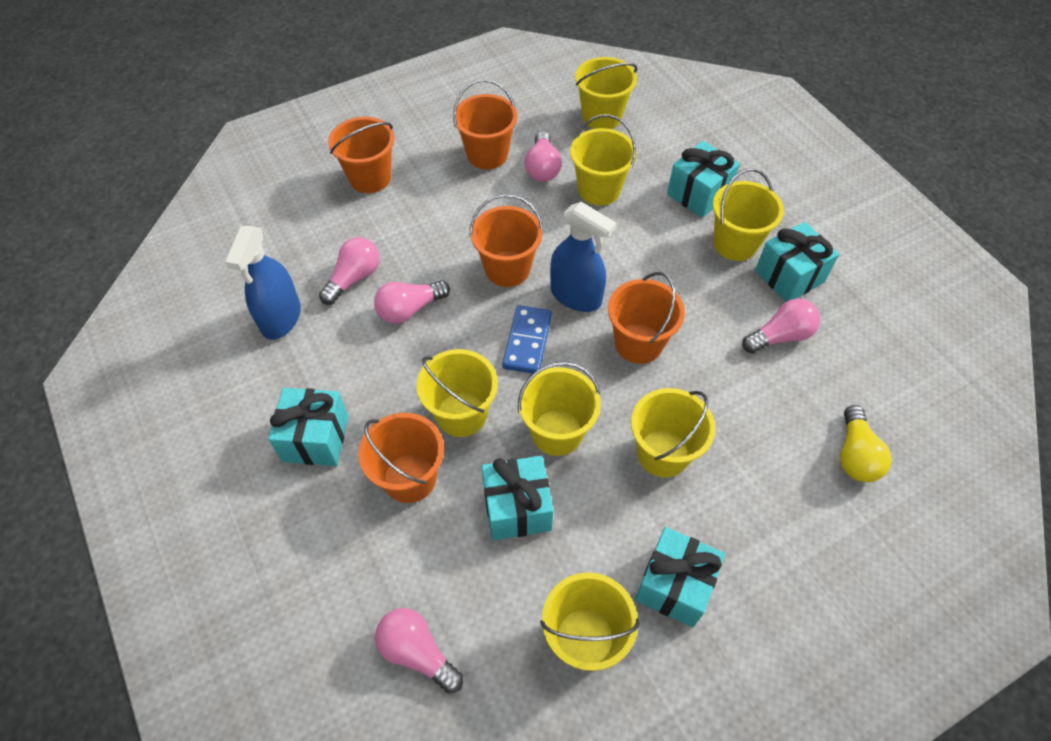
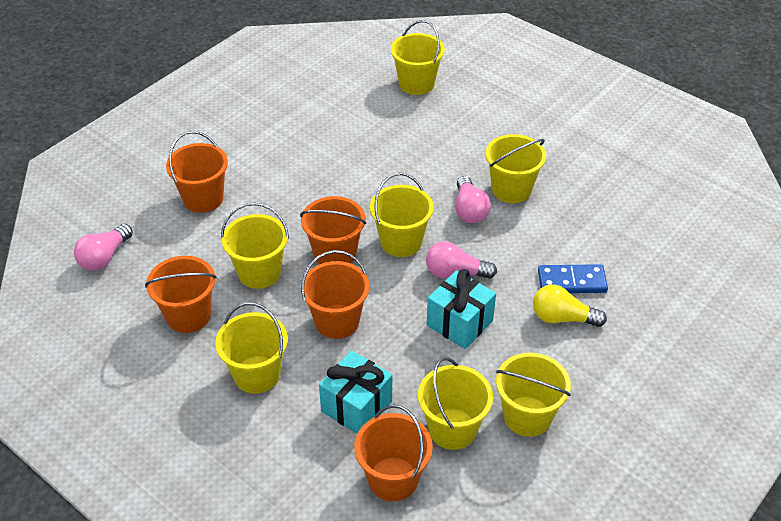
blue spray bottle: [225,226,301,340] [550,202,616,312] = 2 -> none = 0
pink light bulb: [319,237,380,305] [374,280,450,324] [375,608,463,694] [525,131,562,182] [742,298,820,353] = 5 -> [74,224,133,271] [426,241,497,279] [455,176,491,223] = 3
turquoise gift: [268,388,348,466] [482,456,554,540] [635,527,725,627] [667,141,740,218] [755,222,839,302] = 5 -> [319,351,392,434] [427,269,496,349] = 2

